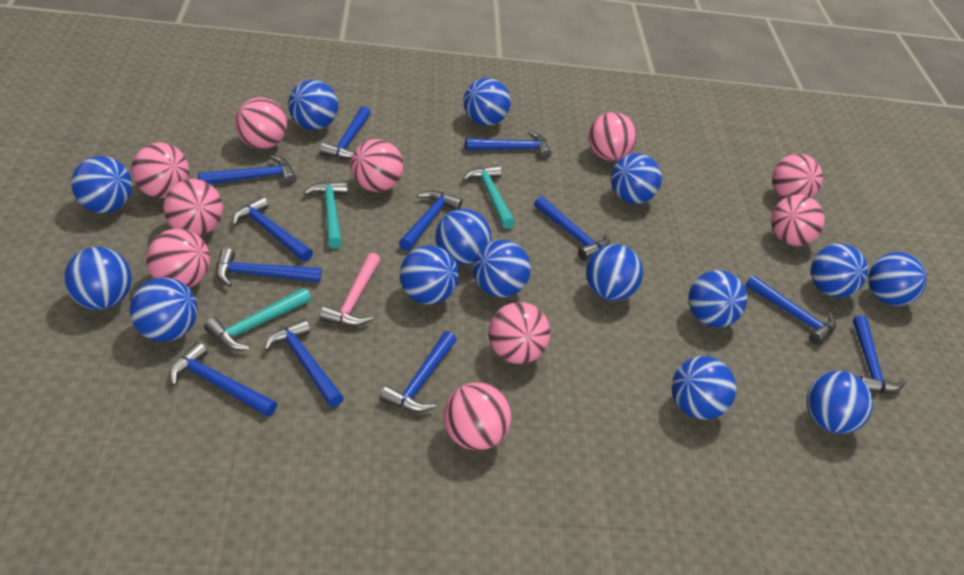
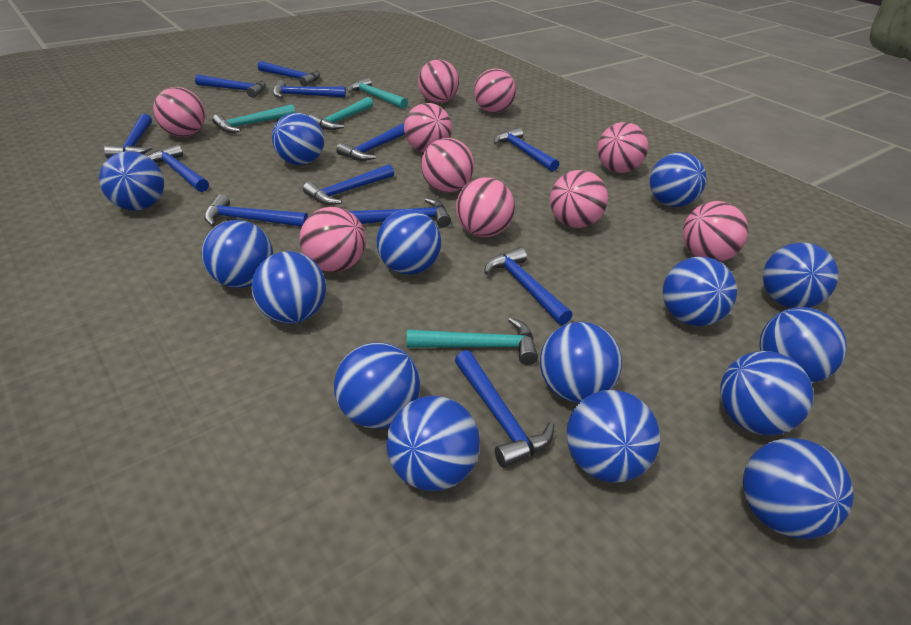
pink hammer: [319,253,380,327] = 1 -> none = 0
turquoise hammer: [204,288,311,351] [303,181,348,248] [463,165,515,229] = 3 -> [212,104,295,133] [309,97,373,130] [348,77,408,109] [407,317,538,365] = 4

